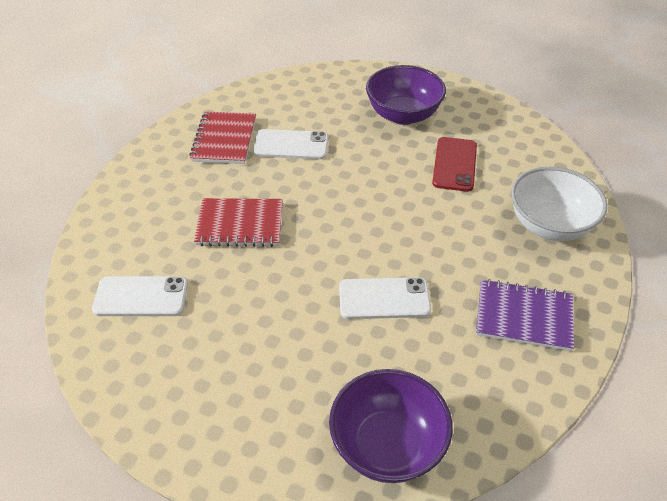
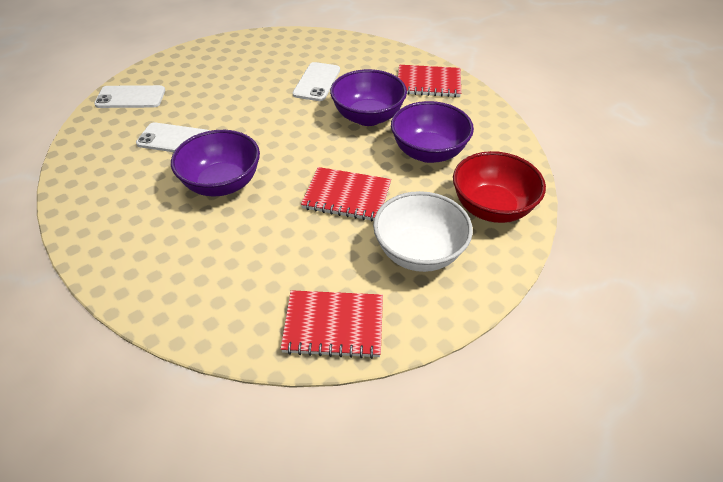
purple bowl: [329,369,453,483] [366,65,446,125] = 2 -> [171,130,260,196] [330,69,407,126] [391,101,474,163] = 3
purple notebook: [476,279,574,351] = 1 -> none = 0
red bowl: none = 0 -> [453,151,546,223] = 1
red notebook: [189,111,256,164] [194,198,283,247] = 2 -> [281,290,383,359] [301,167,391,222] [398,65,461,97] = 3
red phone: [432,137,477,192] = 1 -> none = 0

